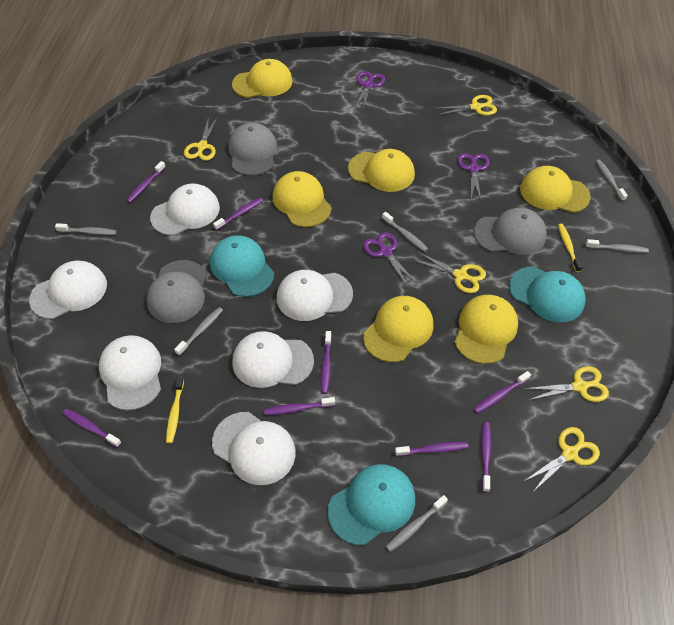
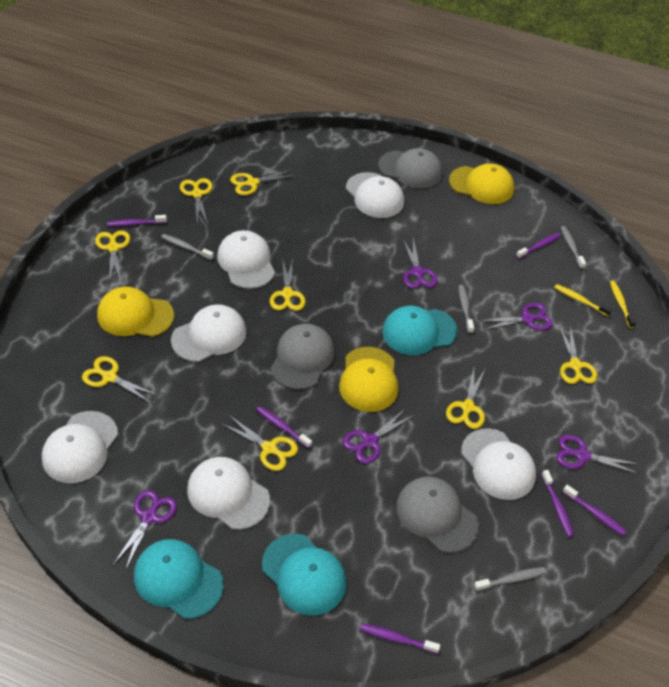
grey toothbrush: [55,223,117,235] [174,307,223,356] [382,212,428,252] [386,495,448,552] [586,239,649,253] [596,160,628,201] = 6 -> [161,234,214,260] [458,285,474,333] [474,567,547,591] [560,226,586,269] = 4
purple scissors: [354,71,385,110] [363,232,418,287] [457,153,490,200] = 3 -> [113,490,177,571] [343,408,415,464] [403,238,438,289] [480,303,553,330] [556,435,639,474] = 5
purple toothbrush: [63,409,122,447] [126,161,166,203] [213,197,263,230] [264,397,335,415] [321,331,332,394] [395,442,469,456] [474,371,531,414] [481,422,491,492] = 8 -> [107,215,167,226] [256,406,312,448] [360,623,440,654] [516,233,561,259] [542,470,574,537] [563,485,627,536] = 6
yellow cap: [232,59,293,98] [273,171,332,227] [348,149,415,192] [363,296,434,362] [455,295,518,364] [520,166,591,213] = 6 -> [97,287,174,337] [339,347,398,412] [449,163,514,204] = 3
yellow scissors: [184,117,218,161] [413,252,486,293] [434,95,497,115] [524,427,600,493] [525,366,609,402] = 5 -> [82,356,157,403] [95,230,130,282] [180,178,213,224] [222,415,298,471] [230,170,296,195] [270,258,306,311] [446,368,486,429] [559,326,598,384] = 8

